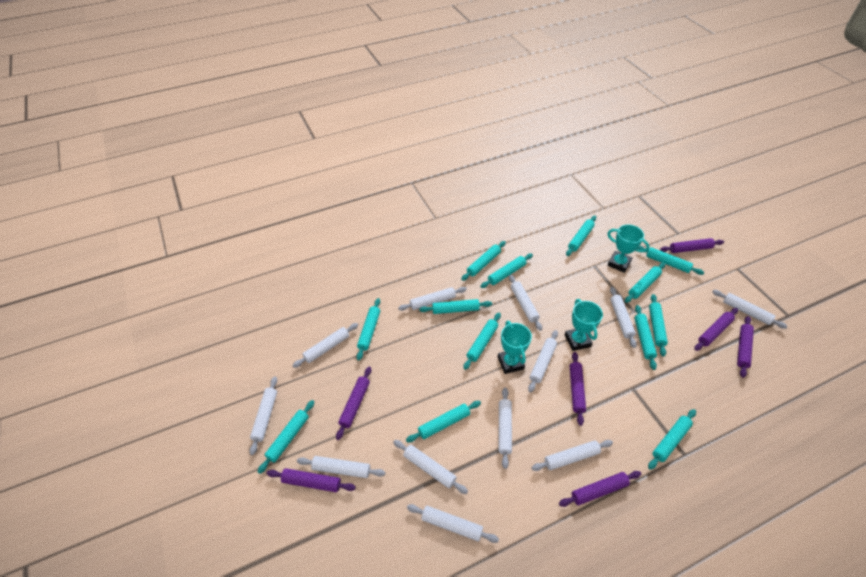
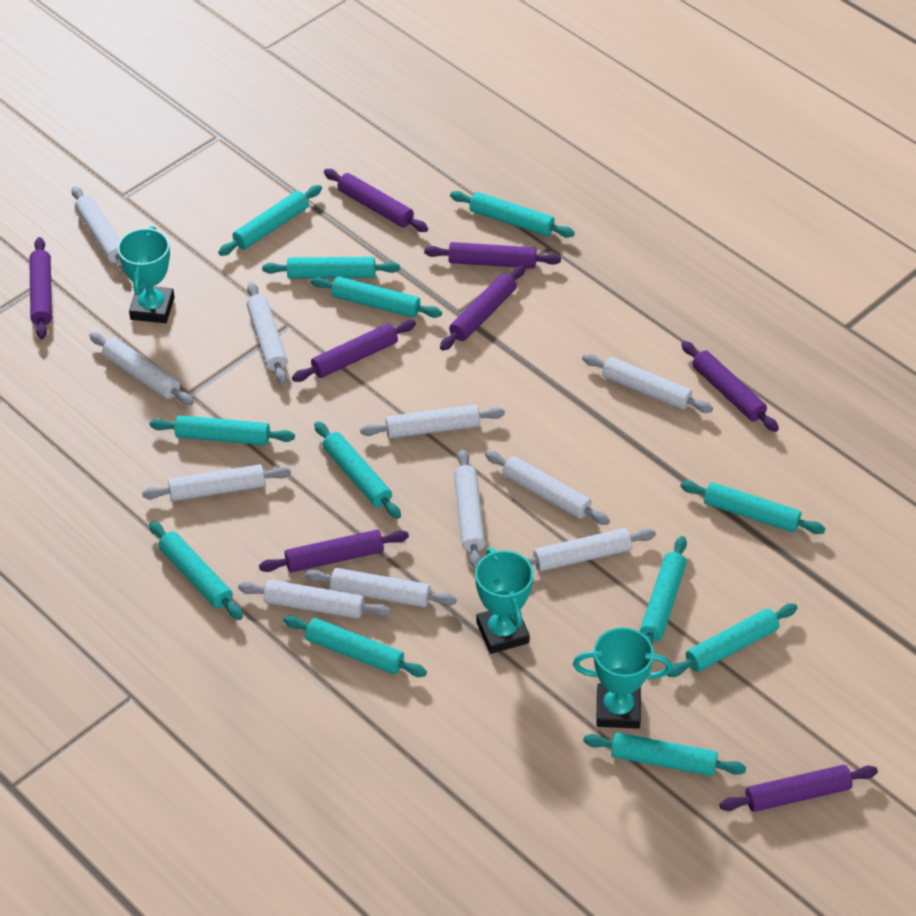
purple rolling pin: [267,468,356,492] [336,367,371,440] [559,471,641,507] [570,352,586,426] [660,238,724,253] [694,308,738,351] [737,316,754,378] = 7 -> [29,237,52,339] [259,530,409,572] [292,320,416,382] [324,169,428,232] [424,242,561,269] [440,265,526,350] [681,341,779,432] [719,765,878,812] = 8
turquoise rolling pin: [258,400,314,474] [357,298,380,361] [406,401,481,442] [419,299,492,314] [461,241,506,281] [463,313,501,370] [480,253,533,288] [566,216,596,256] [625,263,665,303] [634,305,657,370] [637,246,705,275] [648,409,696,470] [649,294,668,357] = 13 -> [149,521,243,620] [150,415,295,445] [218,185,322,256] [262,257,400,279] [283,615,427,677] [310,276,442,318] [314,421,401,519] [450,191,575,237] [583,732,746,776] [640,536,687,644] [668,604,797,677] [680,481,825,534] = 12
white rolling pin: [249,376,277,455] [292,323,358,368] [297,456,385,478] [393,440,468,494] [398,287,467,311] [407,504,499,543] [498,388,512,469] [509,275,542,331] [528,330,558,392] [532,440,613,471] [610,287,637,348] [712,290,788,329] = 12 -> [72,186,125,272] [89,332,194,406] [142,464,291,501] [238,580,390,619] [247,282,287,385] [305,568,457,607] [360,405,505,439] [454,449,485,570] [485,451,610,525] [527,528,656,571] [582,354,713,413] = 11

